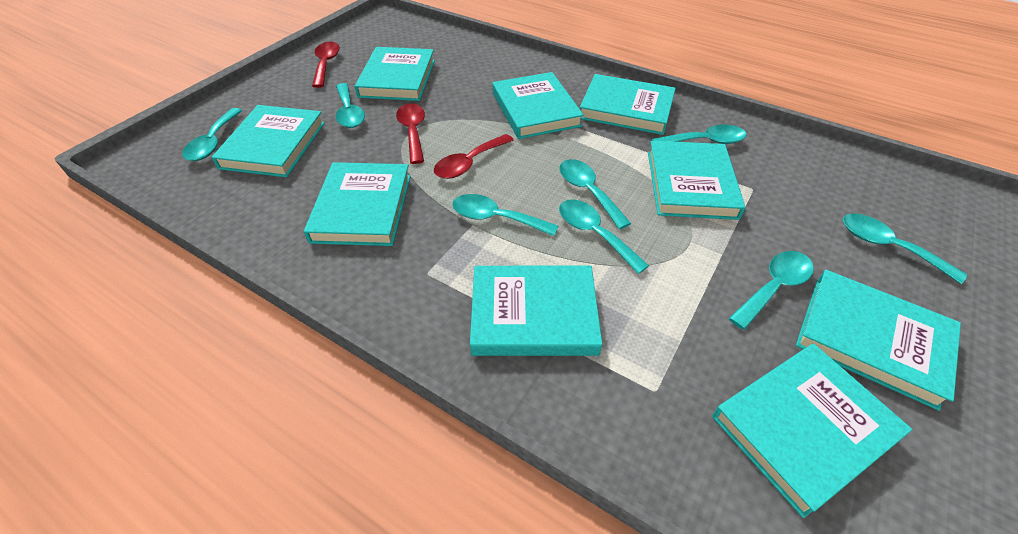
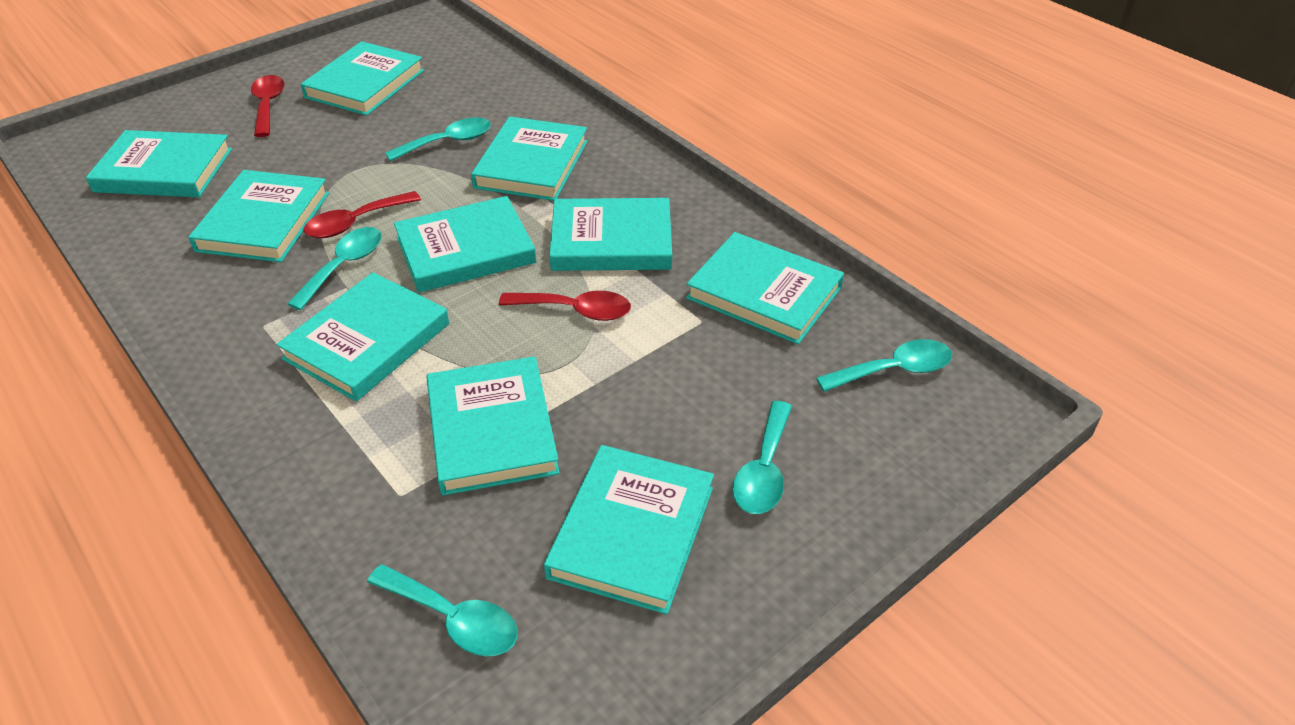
turquoise book: [212,105,325,177] [304,162,411,246] [355,47,435,101] [470,266,602,356] [492,72,584,139] [580,74,676,135] [648,141,746,220] [712,344,912,518] [796,270,961,411] = 9 -> [86,130,232,197] [188,170,329,262] [276,272,449,402] [301,41,424,116] [394,196,536,293] [427,356,560,495] [471,116,588,201] [544,445,714,614] [549,198,672,271] [686,232,844,344] = 10
turquoise spoon: [182,108,242,161] [336,83,365,128] [452,194,558,236] [559,159,631,229] [559,199,649,274] [652,125,746,144] [729,251,814,330] [843,213,967,284] = 8 -> [287,227,382,310] [367,564,518,656] [385,117,491,161] [732,401,792,514] [816,339,952,392] = 5

